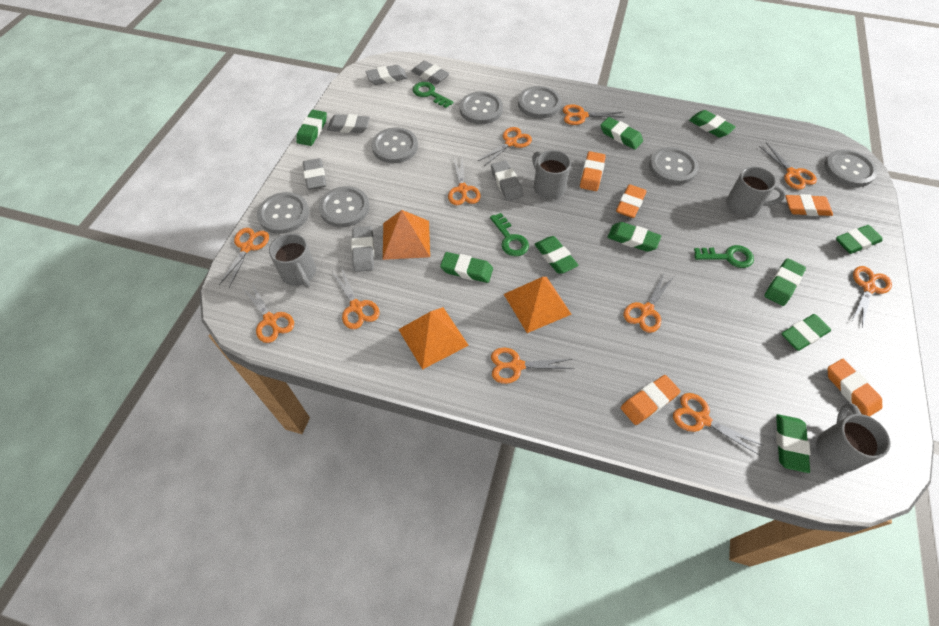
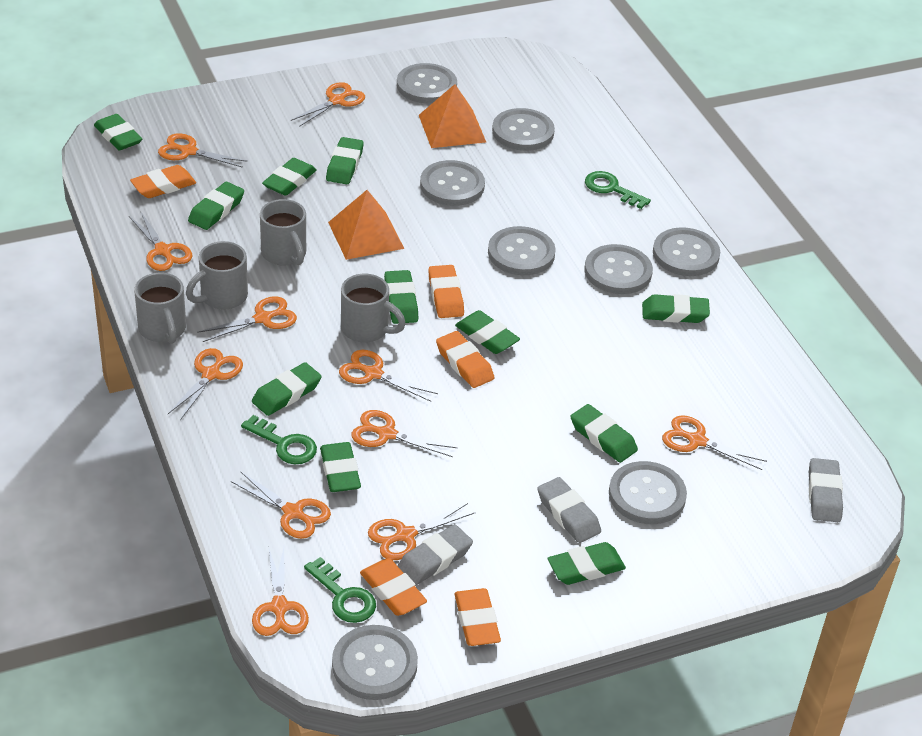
green eraser: [296,110,327,146] [440,252,493,283] [535,236,579,274] [600,117,643,149] [608,222,661,252] [689,110,736,137] [765,258,806,306] [776,414,810,473] [781,314,831,351] [836,225,883,254] = 10 -> [94,114,142,150] [188,182,244,230] [252,362,322,416] [262,158,317,196] [320,442,361,492] [326,137,364,184] [384,270,419,324] [455,310,520,354] [547,542,626,585] [570,404,638,463] [642,294,710,323] = 11
grey button: [257,192,309,234] [319,186,370,227] [372,127,418,163] [460,91,503,124] [518,86,561,118] [649,147,699,185] [824,149,878,187] = 7 -> [332,625,418,700] [397,63,457,103] [420,160,485,206] [488,226,556,275] [492,108,555,151] [585,244,653,294] [609,461,687,524] [653,227,720,276] = 8
grey eraser: [303,158,326,190] [327,114,370,133] [351,226,374,272] [366,65,408,85] [411,61,449,84] [491,160,523,201] = 6 -> [398,524,473,585] [537,477,601,543] [809,458,843,522] = 3
orange pyramid: [383,210,430,260] [398,307,469,370] [504,277,572,333] = 3 -> [328,190,405,260] [419,84,486,148] = 2

